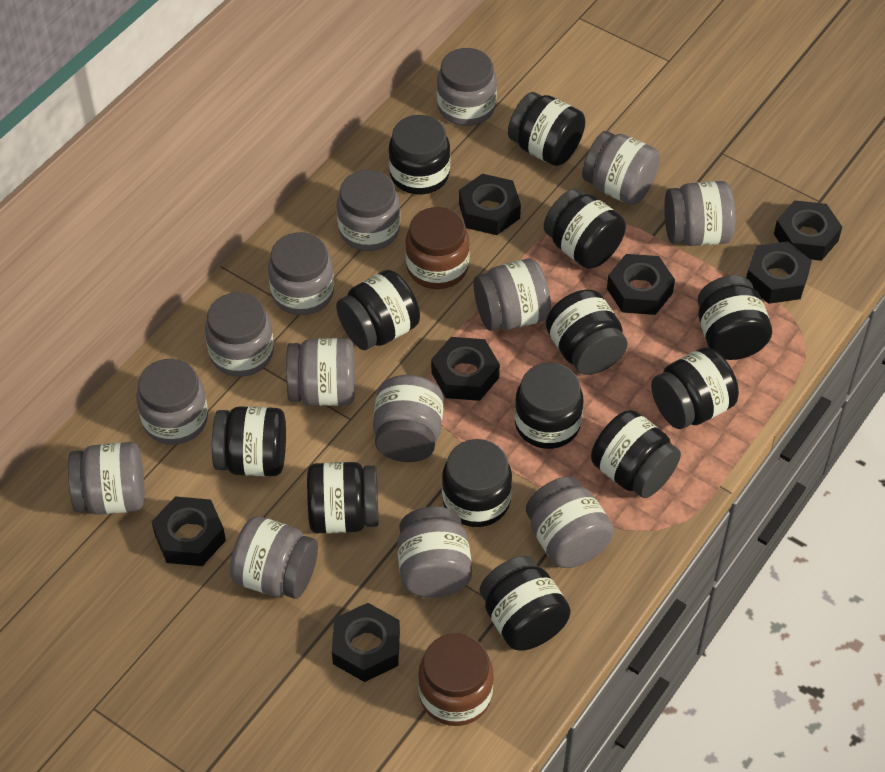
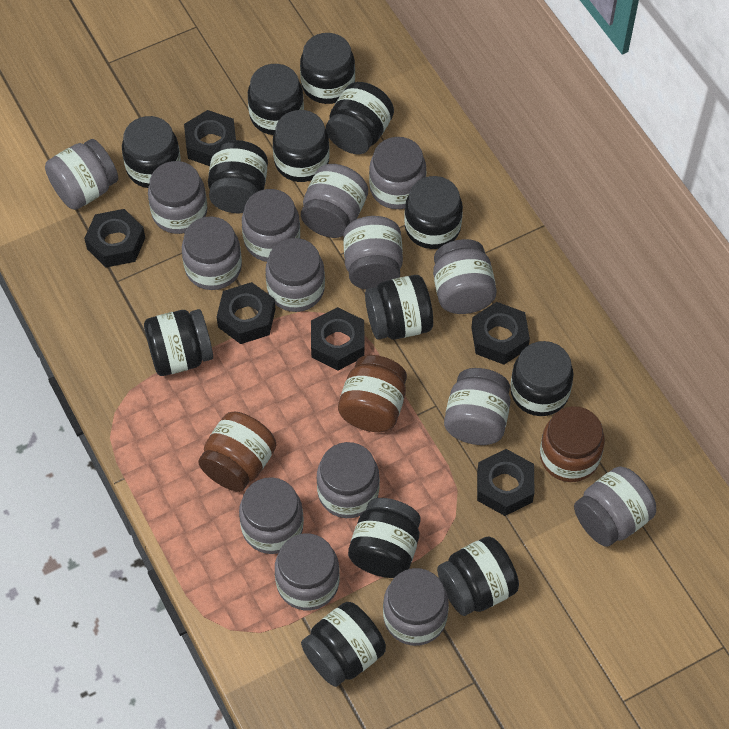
black nut: [151,496,226,566] [332,603,400,682] [431,337,500,401] [459,174,521,235] [607,254,675,315] [746,241,812,304] [774,200,842,261] = 7 -> [84,209,145,267] [184,110,236,166] [217,282,275,344] [311,307,365,371] [471,302,530,365] [477,449,535,516] = 6
brown jar: [405,207,470,289] [418,633,494,726] = 2 -> [198,412,276,492] [338,355,407,432] [540,406,605,482] = 3
grey jar: [68,442,145,515] [136,359,208,445] [205,292,274,377] [230,516,318,599] [268,232,334,315] [286,338,355,406] [337,170,400,251] [373,375,444,462] [397,507,472,598] [437,48,497,126] [474,258,551,331] [526,476,614,568] [582,131,660,205] [664,181,736,246] = 14 -> [45,139,118,210] [148,161,207,234] [182,216,242,290] [239,477,304,554] [242,189,300,262] [265,238,325,312] [275,533,340,610] [301,164,368,238] [317,442,380,518] [343,216,403,290] [369,137,426,209] [383,568,449,646] [433,239,497,314] [444,368,511,445] [574,466,656,547] = 15

